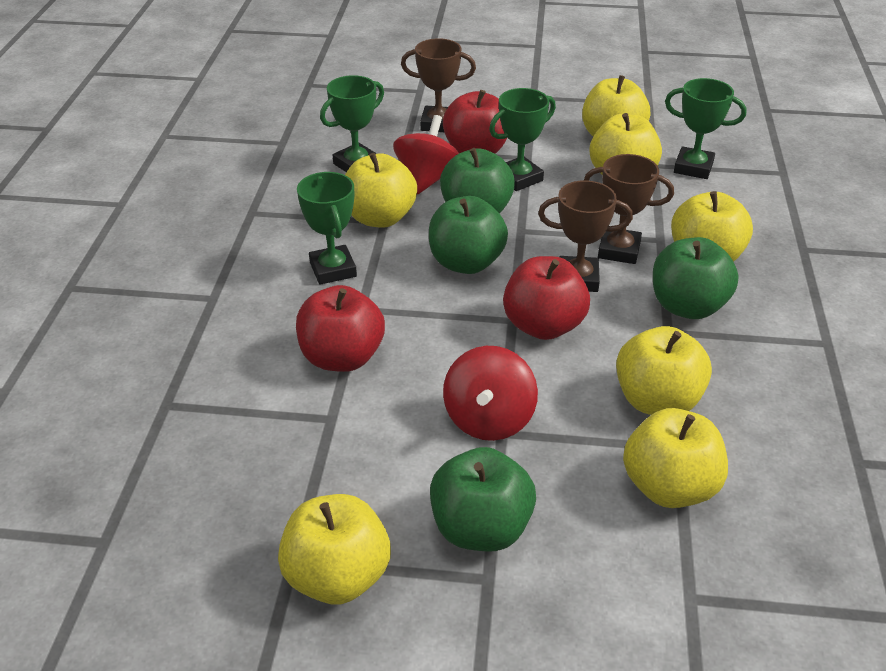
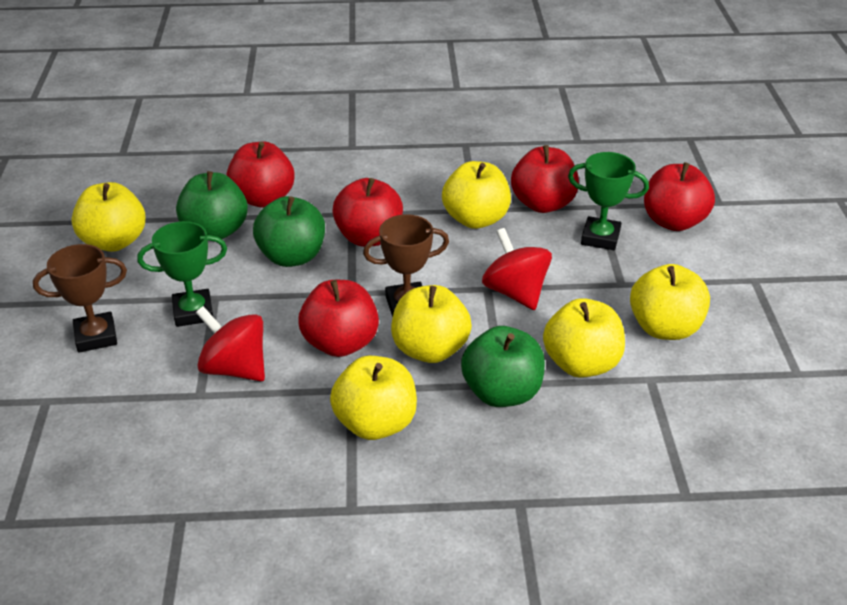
brown trophy: [401,38,476,132] [538,180,633,292] [584,154,674,264] = 3 -> [33,244,127,353] [363,214,449,317] = 2
green apple: [429,196,508,274] [430,447,536,551] [440,148,515,214] [653,237,739,319] = 4 -> [176,171,248,239] [253,196,325,267] [461,326,545,407] = 3
green trophy: [297,172,357,285] [320,75,384,172] [489,88,556,191] [665,78,746,179] = 4 -> [137,221,227,327] [568,152,649,250] = 2
red apple: [296,285,385,372] [443,90,507,154] [503,256,590,340] = 3 -> [226,142,295,207] [298,280,379,357] [332,178,403,247] [511,145,579,213] [644,162,715,231] = 5
yellow apple: [278,494,391,604] [345,153,417,228] [582,75,650,136] [590,113,662,175] [616,326,712,415] [623,408,728,508] [671,191,753,262] = 7 -> [71,182,146,252] [330,356,417,440] [391,285,472,363] [442,161,511,229] [543,298,625,378] [630,264,710,340] = 6

